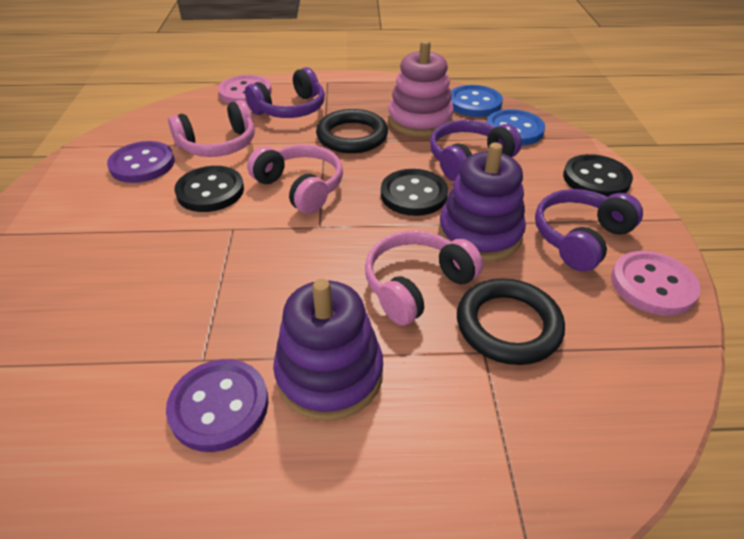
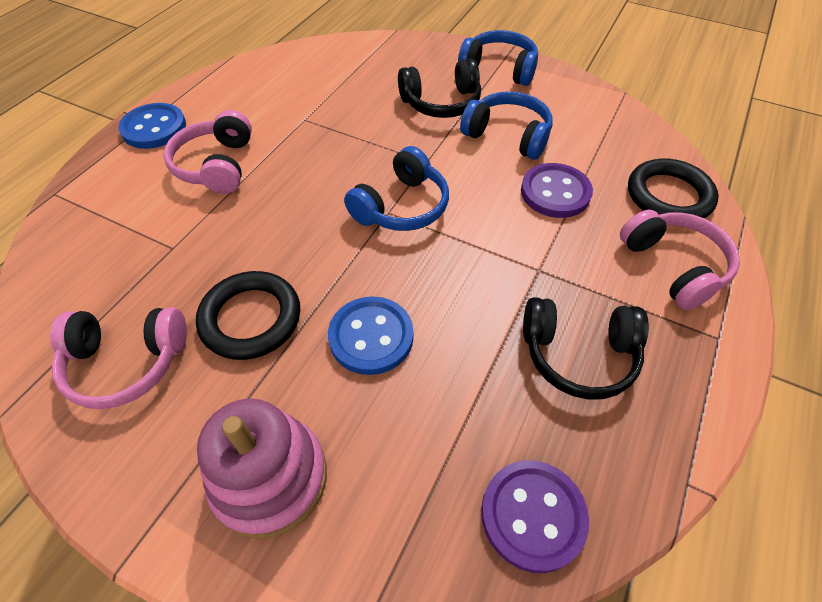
black button: [174,166,244,212] [381,169,448,216] [563,154,633,197] = 3 -> none = 0
black headphones: none = 0 -> [398,58,481,118] [523,297,649,400] = 2
blue headphones: none = 0 -> [344,146,449,231] [458,30,538,86] [460,91,553,160] = 3
pink button: [218,75,272,105] [611,251,701,316] = 2 -> none = 0
purple headphones: [245,67,325,118] [430,120,522,181] [535,189,643,272] = 3 -> none = 0
purple stacking toy: [273,279,383,421] [438,143,526,261] = 2 -> none = 0

